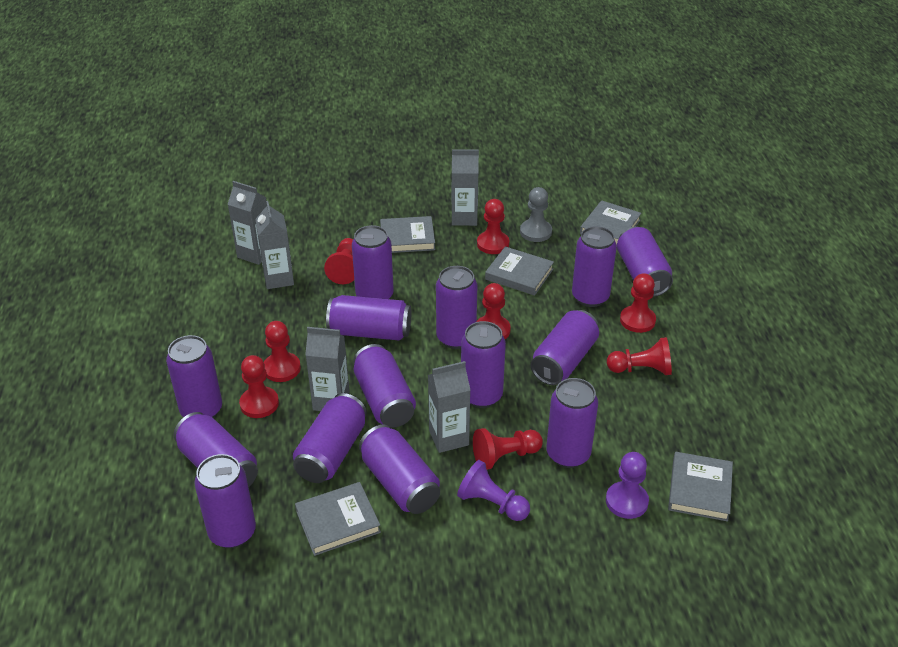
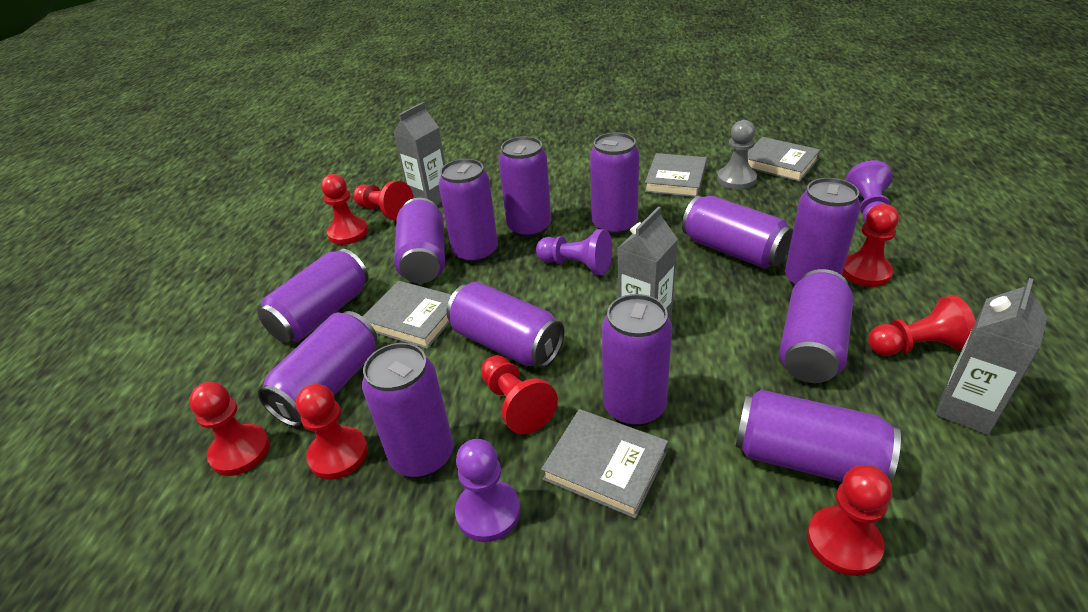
grey book: [295,482,381,556] [380,216,435,253] [485,246,554,296] [580,200,641,244] [668,452,733,521] = 5 -> [362,281,451,349] [541,409,668,519] [644,153,707,197] [748,137,820,182] = 4
grey carton: [227,181,267,265] [255,201,294,289] [305,327,350,411] [428,361,470,453] [451,149,479,226] = 5 -> [393,102,445,206] [617,206,678,321] [935,278,1047,435] = 3
purple can: [166,335,222,418] [174,412,258,488] [194,454,256,548] [293,393,367,483] [326,295,411,341] [352,225,394,299] [353,344,416,428] [359,424,440,514] [436,266,477,349] [461,321,506,408] [531,310,599,385] [546,378,598,468] [572,226,617,307] [617,226,673,297] = 14 -> [258,248,368,343] [258,311,377,427] [362,343,453,478] [394,198,445,283] [439,159,498,264] [447,282,564,368] [498,136,551,238] [590,132,639,235] [602,294,672,427] [682,196,793,269] [735,390,901,483] [779,269,853,383] [785,178,861,287] = 13
purple pawn: [457,460,530,521] [606,452,649,519] = 2 -> [455,439,520,542] [536,229,612,275] [846,160,892,222] = 3

